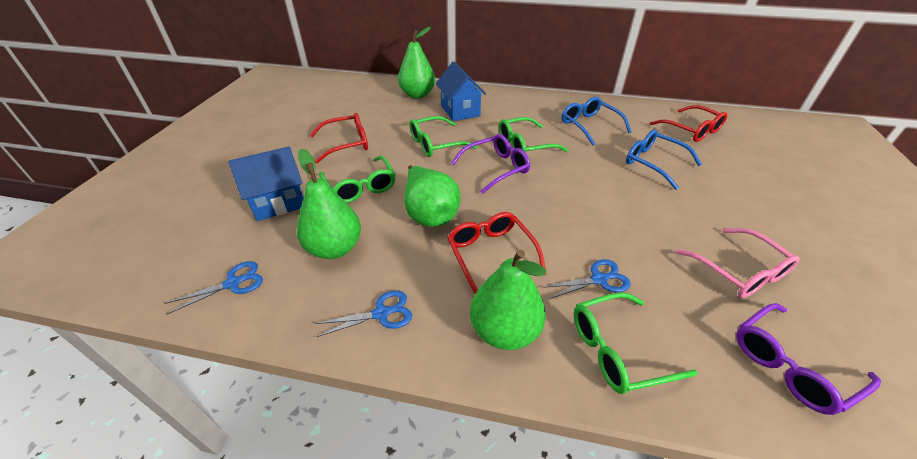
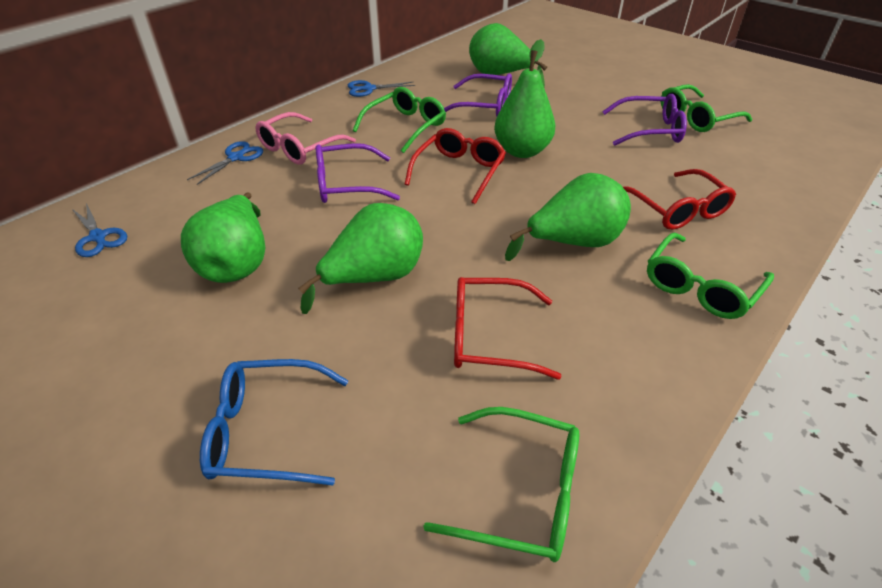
blue glasses: [562,97,632,146] [626,130,702,190] = 2 -> [200,359,348,486] = 1
blue house: [228,146,304,221] [436,62,486,121] = 2 -> none = 0
green pear: [297,149,361,259] [398,27,435,99] [404,165,461,227] [470,249,546,350] = 4 -> [181,192,265,283] [298,203,423,314] [469,23,547,87] [494,39,555,158] [505,173,631,261] = 5
purple glasses: [451,134,530,194] [736,303,881,415] = 2 -> [316,143,400,203] [444,73,512,117] [602,94,687,146] = 3

